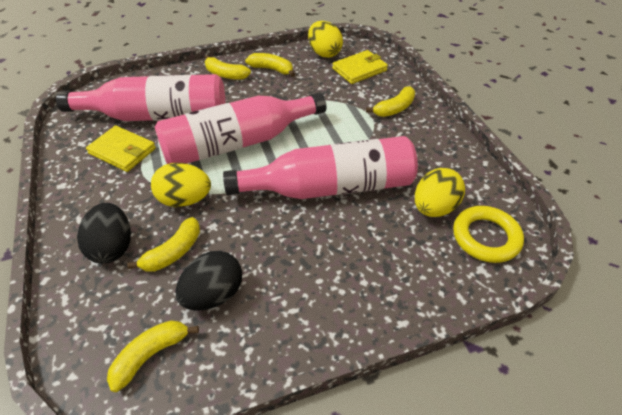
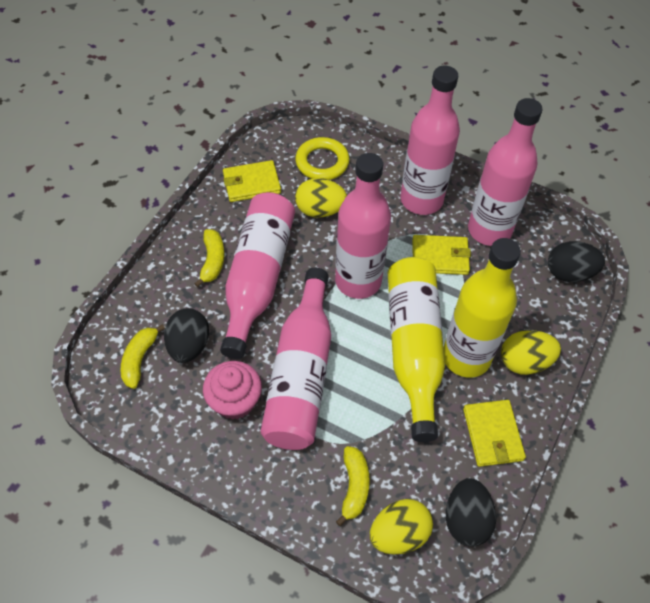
black egg: [77,203,131,263] [176,251,242,311] = 2 -> [164,308,209,363] [446,478,496,546] [548,241,605,282] = 3
pink bottle: [56,74,225,121] [155,92,326,164] [223,136,418,199] = 3 -> [220,192,295,359] [260,268,331,450] [335,153,391,299] [401,66,460,215] [468,98,543,246] = 5
pink cupcake: none = 0 -> [203,361,262,420] = 1
yellow banana: [107,320,199,392] [127,217,200,272] [205,55,251,80] [245,53,295,77] [366,86,415,117] = 5 -> [121,324,165,389] [194,229,224,287] [336,446,370,526] = 3
yellow bottle: none = 0 -> [388,257,445,442] [444,238,521,378] = 2
yellow wallet: [86,126,156,172] [332,50,388,84] = 2 -> [223,160,281,202] [412,235,471,275] [463,400,526,467] = 3

